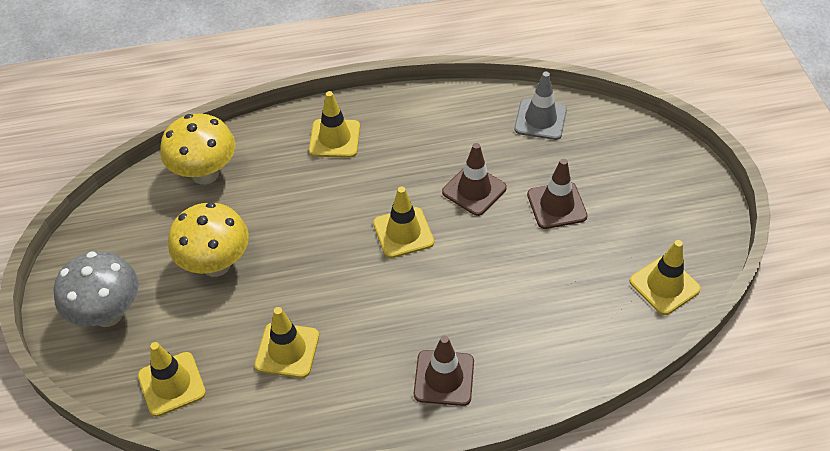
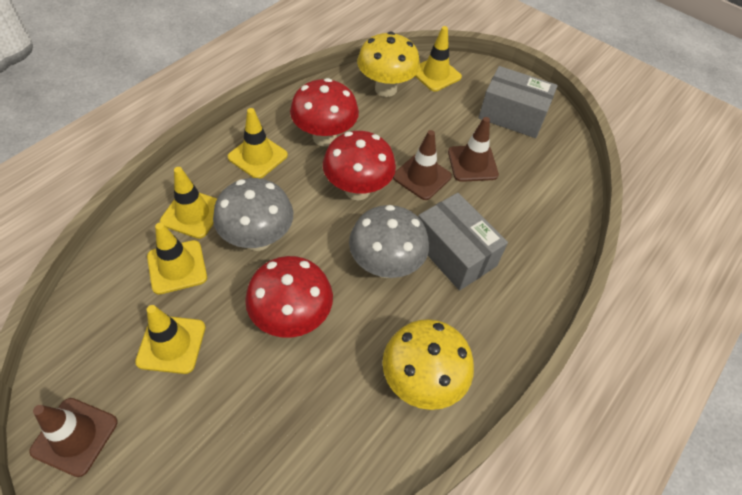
grey box: none = 0 -> [418,193,508,291] [478,66,558,138] = 2
grey mushroom: [54,251,139,327] = 1 -> [213,178,293,251] [349,205,429,278] = 2
grey traffic cone: [514,72,567,140] = 1 -> none = 0
red mushroom: none = 0 -> [245,256,333,338] [290,78,359,147] [323,131,396,200] = 3

